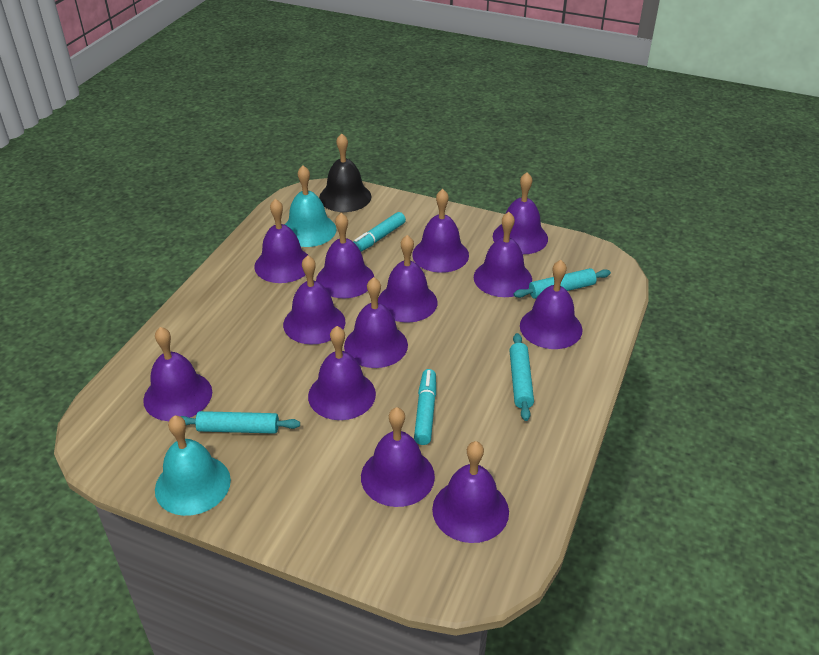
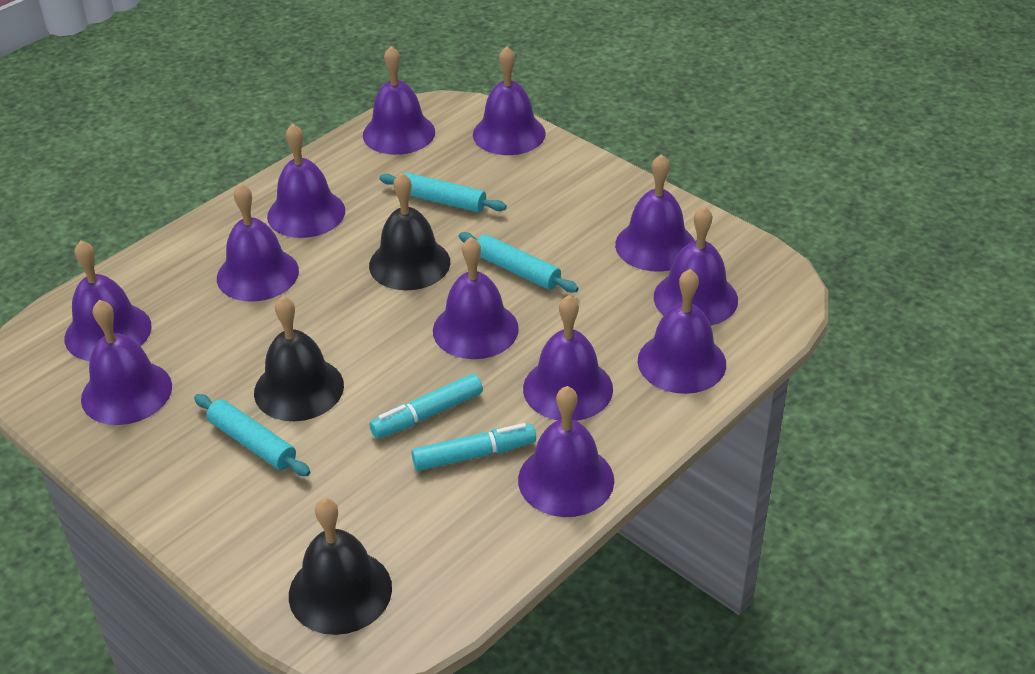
black bell: [319,133,371,212] = 1 -> [254,296,344,421] [289,498,392,635] [369,172,450,290] = 3
purple bell: [143,327,212,421] [254,199,309,283] [283,255,345,345] [308,326,376,420] [316,213,375,298] [344,277,408,368] [361,407,435,507] [378,235,437,323] [412,189,469,273] [432,441,509,543] [474,212,532,297] [493,172,548,254] [520,260,583,349] = 13 -> [65,241,152,361] [81,300,172,425] [217,183,299,302] [267,124,345,238] [363,46,435,155] [433,237,519,359] [473,46,546,155] [518,386,614,517] [523,295,613,421] [615,154,695,272] [638,269,726,394] [654,206,738,326] = 12
turquoise bell: [155,415,231,516] [285,166,337,247] = 2 -> none = 0

